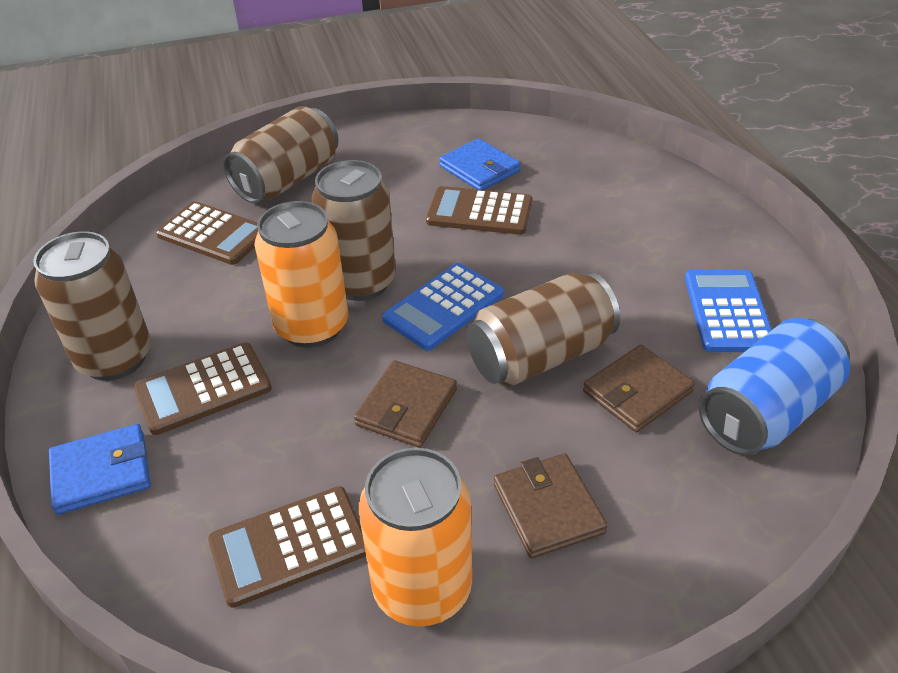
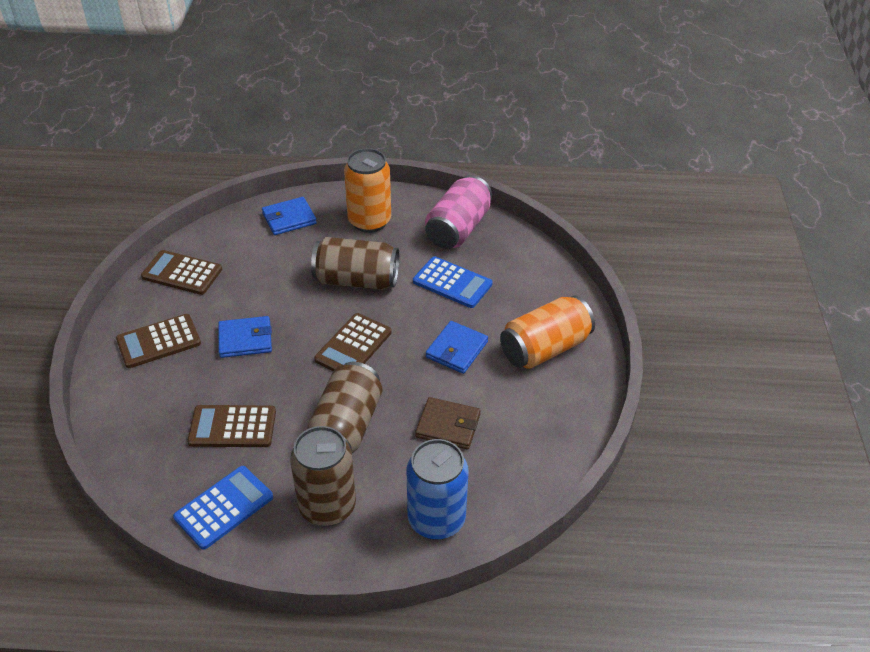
blue wallet: [49,424,151,515] [439,138,520,190] = 2 -> [218,316,272,358] [262,197,317,235] [426,321,488,374] = 3
brown can: [33,232,151,381] [223,106,338,203] [312,160,396,301] [466,272,620,386] = 4 -> [290,426,356,526] [307,362,382,453] [311,237,399,290] = 3
brown wallet: [354,360,457,448] [494,454,608,558] [583,345,695,432] = 3 -> [415,397,481,449] = 1
pink can: none = 0 -> [425,175,492,249] = 1

